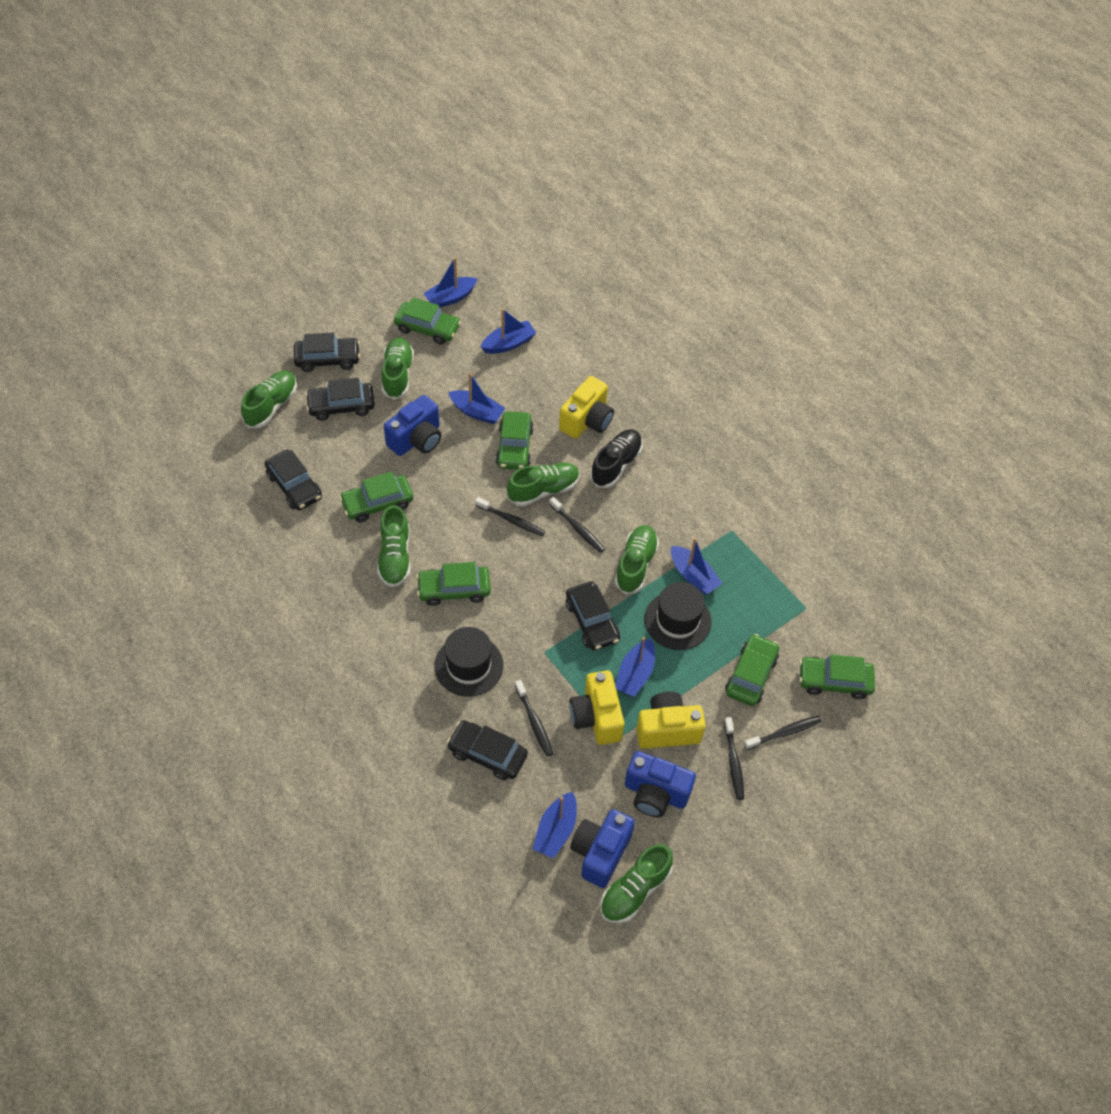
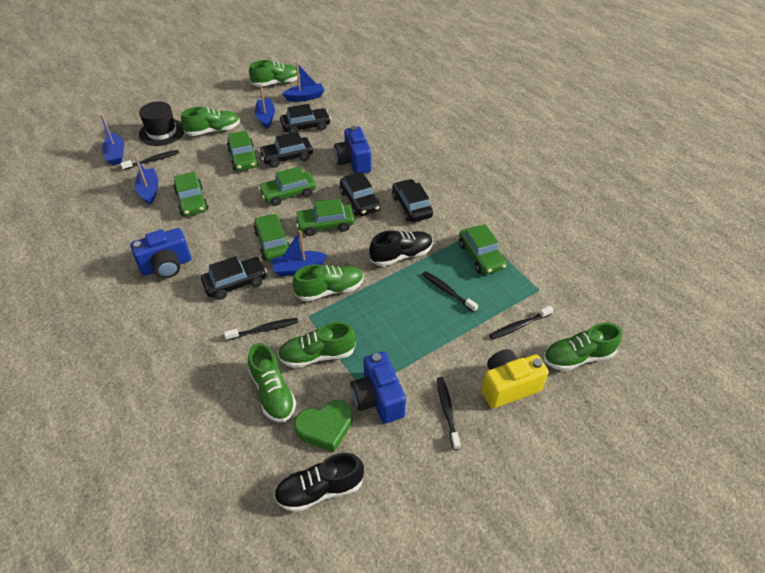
black hat: [435,627,503,697] [644,582,712,650] = 2 -> [139,101,184,146] = 1
black shoe: [590,429,643,488] = 1 -> [274,453,364,512] [369,230,433,266] = 2
blue boat: [423,257,478,308] [448,373,505,424] [481,309,536,354] [533,792,577,858] [615,637,655,697] [671,538,722,595] = 6 -> [100,115,124,165] [135,157,158,205] [255,84,275,129] [271,230,327,276] [282,62,324,102] = 5
green heart: none = 0 -> [294,400,353,452] = 1
yellow camera: [559,376,614,439] [570,670,624,745] [636,692,706,749] = 3 -> [482,349,549,408] = 1

